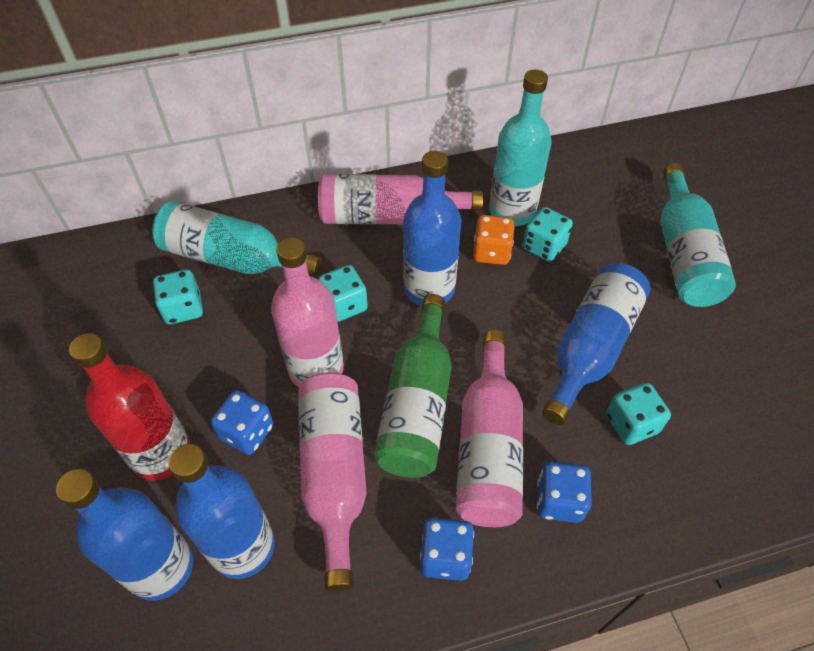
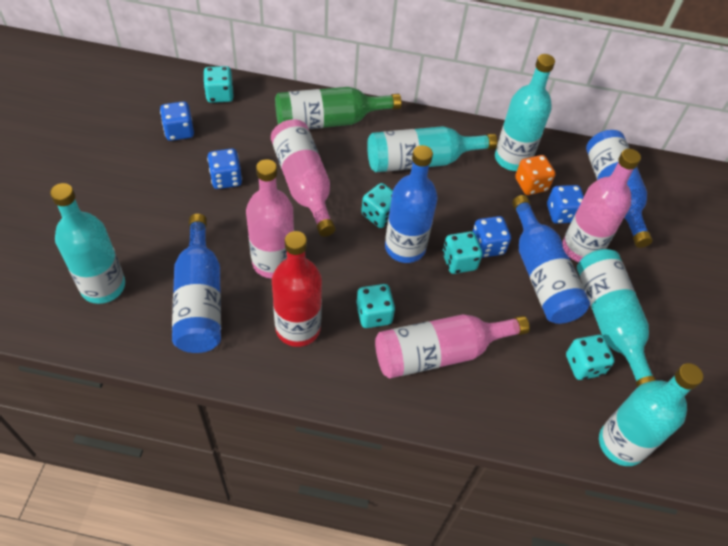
blue dice: [211,390,273,455] [420,517,474,581] [537,461,592,523] = 3 -> [160,101,194,141] [207,148,242,189] [472,216,511,258] [547,185,584,224] = 4
turquoise bottle: [152,201,323,277] [489,70,552,226] [660,163,736,307] = 3 -> [50,183,125,304] [367,126,497,172] [495,54,555,171] [577,249,656,387] [599,363,703,466] = 5
turquoise dice: [153,269,203,324] [318,265,368,322] [523,207,573,262] [606,383,671,445] = 4 -> [203,66,234,103] [356,284,395,328] [361,183,393,228] [443,231,482,274] [566,335,615,380] = 5

